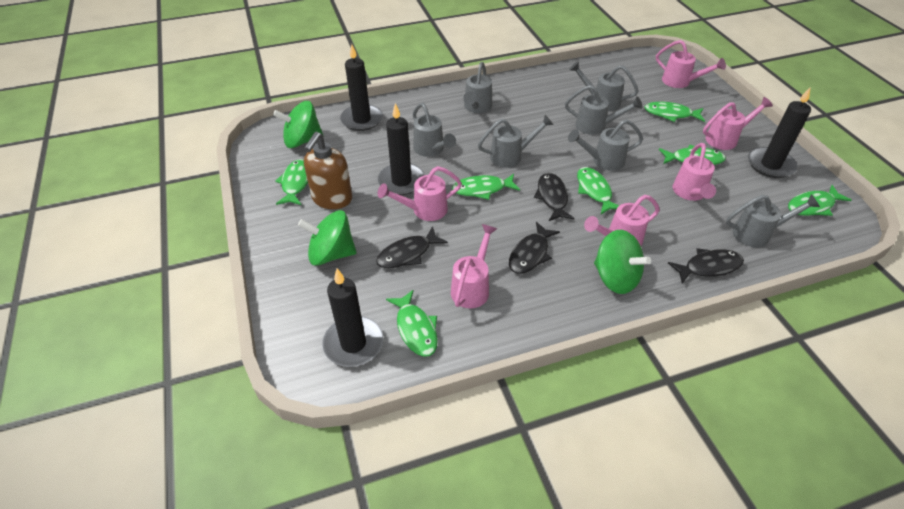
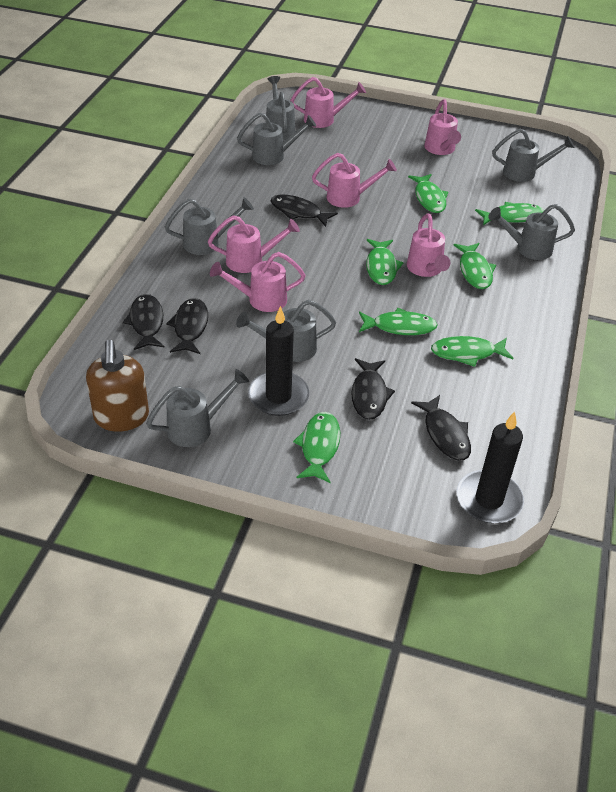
black candle: [322,269,383,367] [340,44,383,131] [378,103,425,195] [748,87,811,178] = 4 -> [248,306,309,416] [457,411,524,523] = 2
black fish: [376,226,448,268] [509,222,560,274] [534,173,575,221] [668,248,744,284] = 4 -> [123,294,165,350] [166,298,208,354] [270,194,338,227] [352,358,395,420] [411,395,471,460] = 5
green spinning top: [273,101,323,148] [298,210,356,266] [594,230,651,294] = 3 -> none = 0

